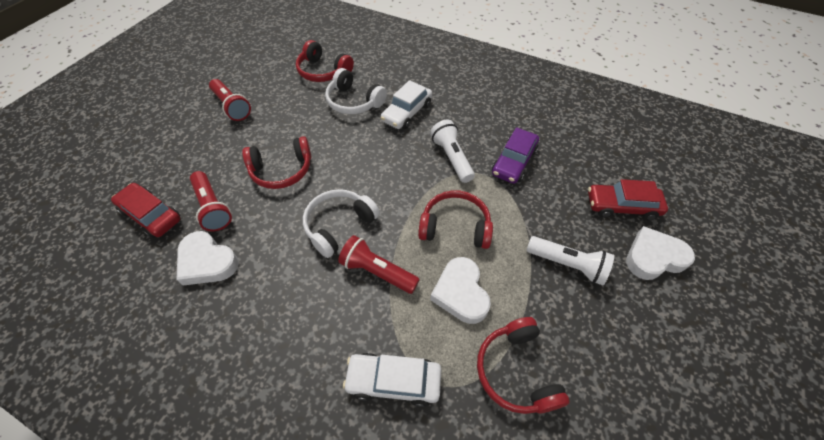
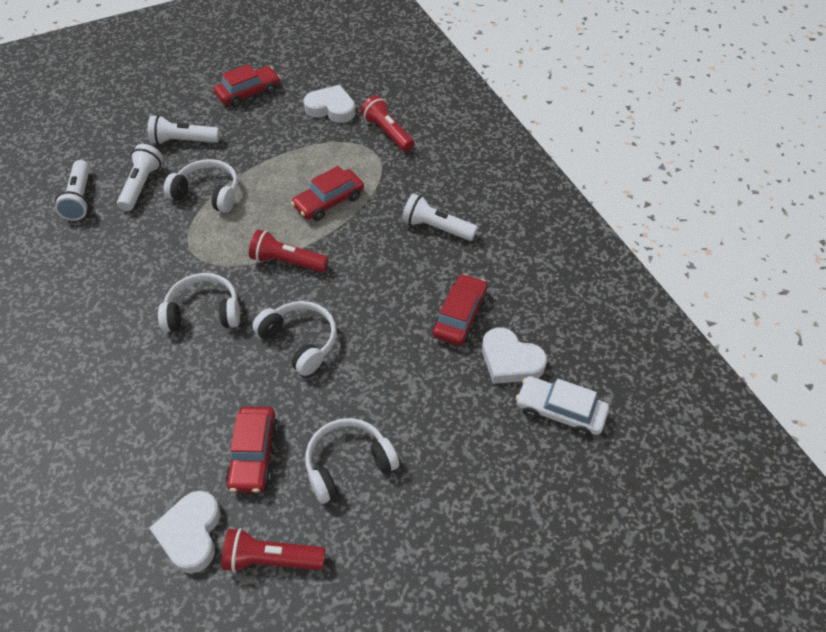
purple car: [492,127,539,184] = 1 -> none = 0
red car: [111,183,180,238] [588,179,668,220] = 2 -> [214,64,280,107] [226,406,278,493] [291,166,364,221] [433,274,487,346] = 4
red headphones: [242,136,311,189] [296,40,354,82] [418,190,493,249] [477,317,570,414] = 4 -> none = 0
white car: [343,353,442,407] [381,80,432,129] = 2 -> [516,376,609,437] = 1
white flashlight: [430,120,475,183] [526,236,614,285] = 2 -> [55,160,90,221] [117,144,163,211] [148,115,220,145] [402,194,478,241] = 4
white headphones: [303,189,380,258] [325,68,387,114] = 2 -> [158,273,240,332] [164,159,238,213] [252,301,337,376] [305,418,399,504] = 4

